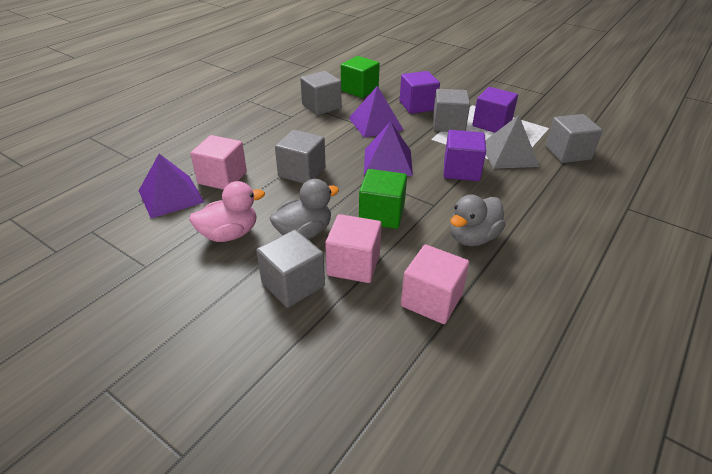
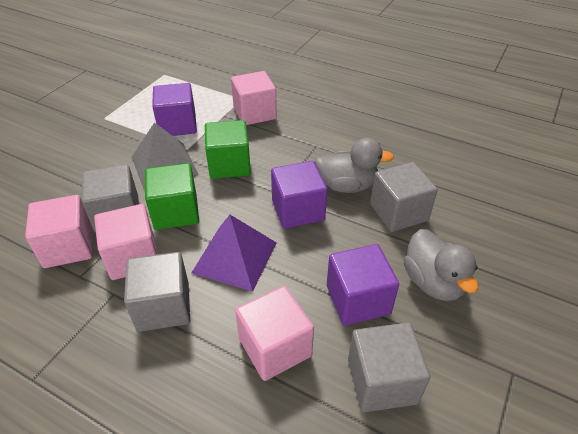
grey cube: [256,230,325,308] [275,130,326,184] [300,71,341,115] [433,89,470,132] [546,114,603,163] = 5 -> [82,164,139,233] [124,252,190,332] [348,323,430,412] [370,162,438,232] = 4
pink cube: [190,135,247,190] [325,214,382,283] [401,245,469,324] = 3 -> [25,195,93,268] [94,204,158,280] [231,71,277,125] [235,286,314,381] = 4
pink duck: [189,181,265,242] = 1 -> none = 0
purple pyramid: [139,154,204,218] [349,86,403,138] [364,121,413,176] = 3 -> [192,215,277,292] = 1

